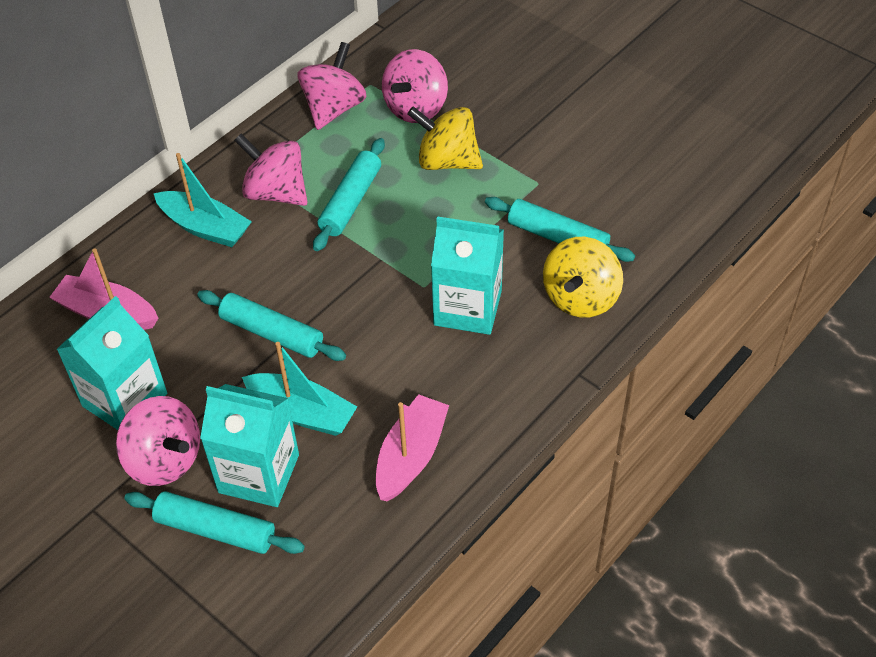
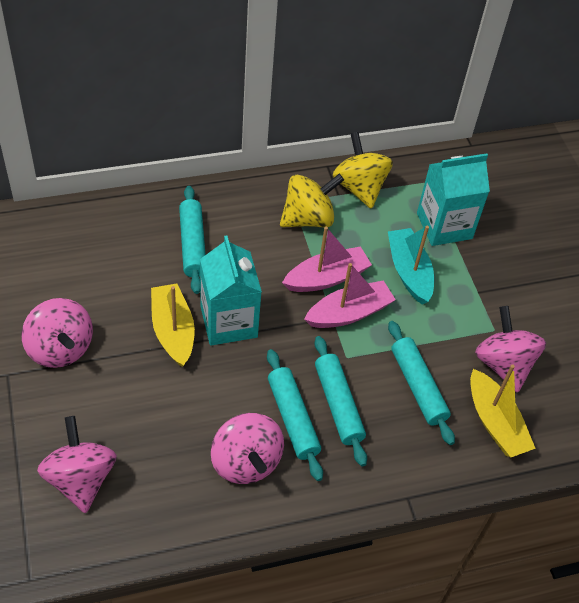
turquoise boat: [154,153,252,247] [242,342,357,436] = 2 -> [388,226,434,305] = 1
turquoise carton: [57,296,167,430] [200,384,299,507] [431,216,504,335] = 3 -> [200,235,262,345] [417,153,490,246] = 2
yellow boat: none = 0 -> [151,283,195,367] [470,364,536,457] = 2

